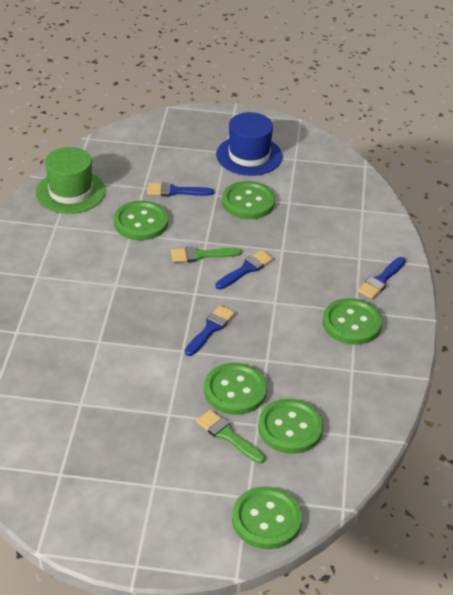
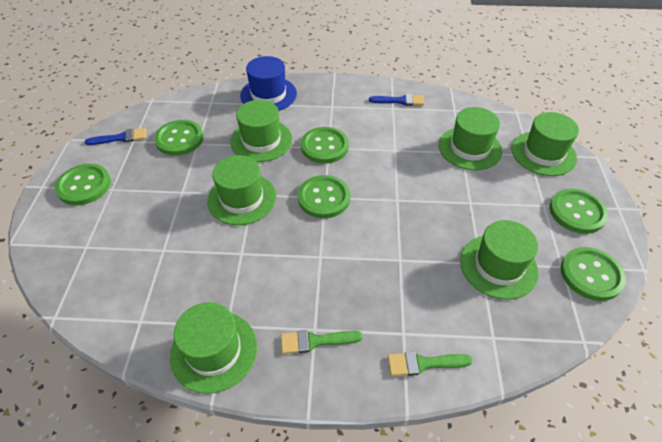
blue brush: [147,182,214,196] [185,305,235,356] [216,250,274,289] [357,257,406,299] = 4 -> [85,128,146,145] [369,94,424,106] = 2
green hat: [36,147,106,214] = 1 -> [170,302,257,394] [207,155,276,225] [230,100,292,162] [439,107,502,170] [460,220,539,300] [511,112,579,176] = 6

